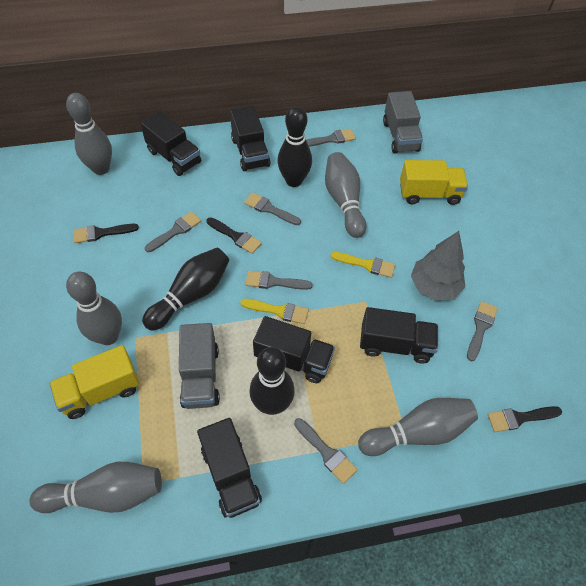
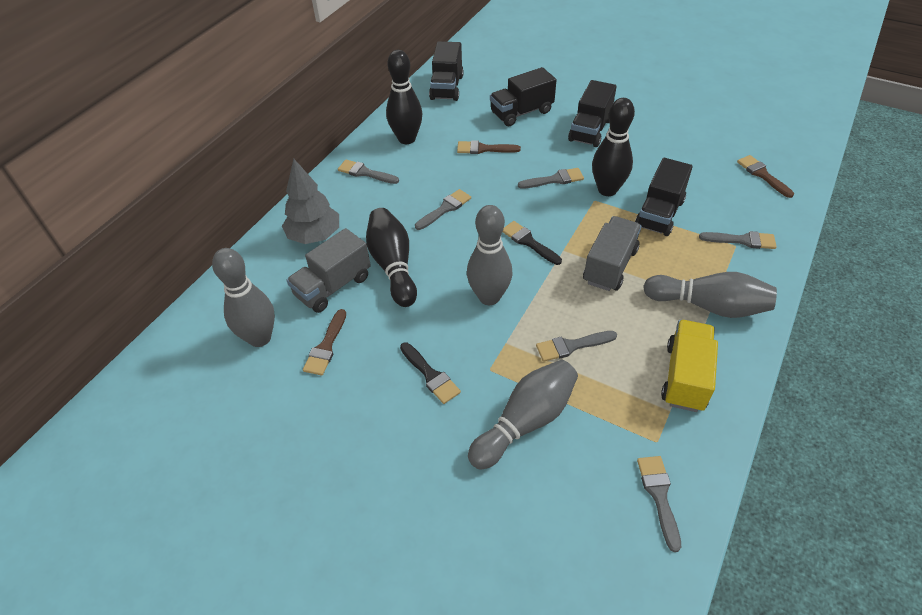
black brush: [73,224,139,243] [206,217,262,254] [488,406,562,432] = 3 -> [400,342,461,404] [503,221,562,265] = 2
black truck: [140,111,201,176] [197,418,262,518] [230,105,271,171] [253,316,335,383] [360,307,438,363] = 5 -> [429,41,464,101] [490,67,556,126] [568,80,616,147] [635,158,693,236] = 4
brown brush: none = 0 -> [303,309,346,376] [457,140,521,154] [737,155,794,198] = 3
grey bowling pin: [30,462,162,513] [66,93,112,175] [66,272,122,345] [325,152,366,238] [358,398,478,456] = 5 -> [212,248,275,347] [467,205,513,305] [468,360,578,470] [643,272,777,318] = 4
yellow brush: [240,299,309,324] [331,252,395,278] = 2 -> none = 0
yellow truck: [49,345,140,419] [400,160,468,205] = 2 -> [661,320,718,412] = 1

